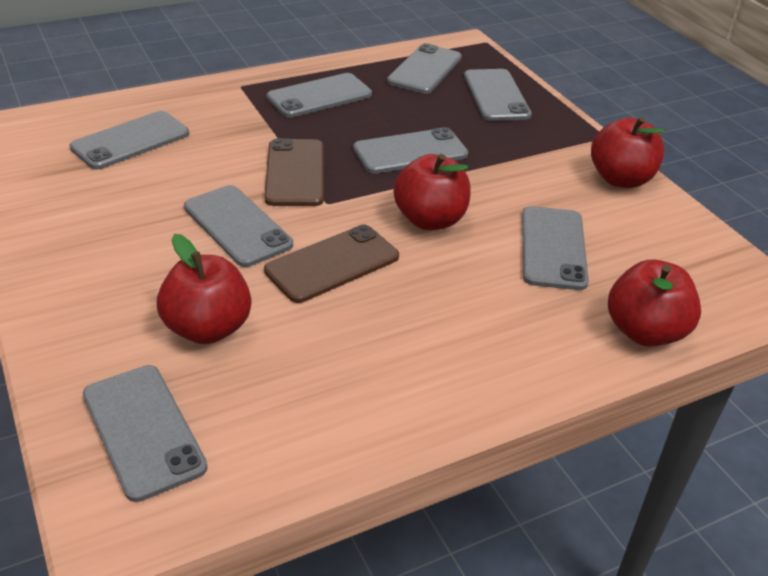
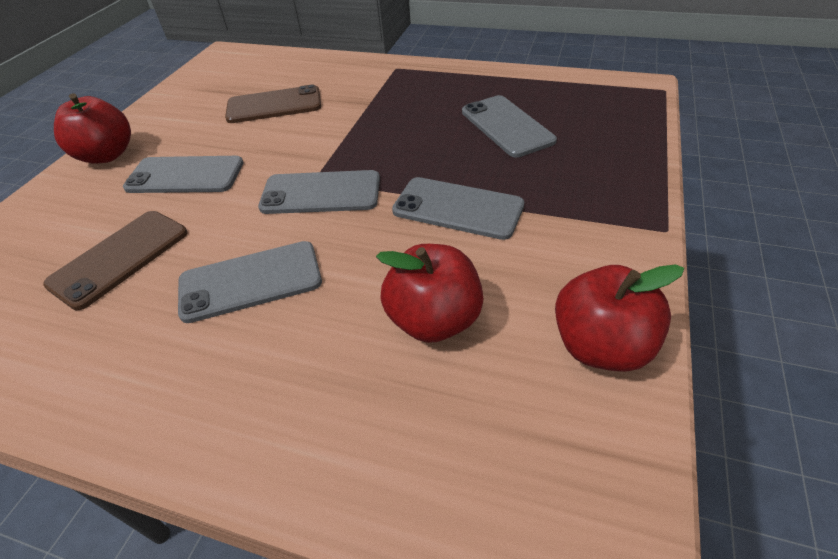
grey phone: [69,111,189,169] [83,365,208,502] [184,185,293,267] [266,73,372,118] [353,127,468,174] [387,43,462,94] [464,69,532,121] [522,206,589,290] = 8 -> [123,156,244,193] [178,241,322,323] [258,170,380,214] [392,177,524,240] [462,95,557,158] = 5
red apple: [157,234,251,344] [393,154,471,230] [591,117,665,188] [608,260,701,346] = 4 -> [54,93,131,164] [376,244,483,343] [555,264,684,372] = 3

